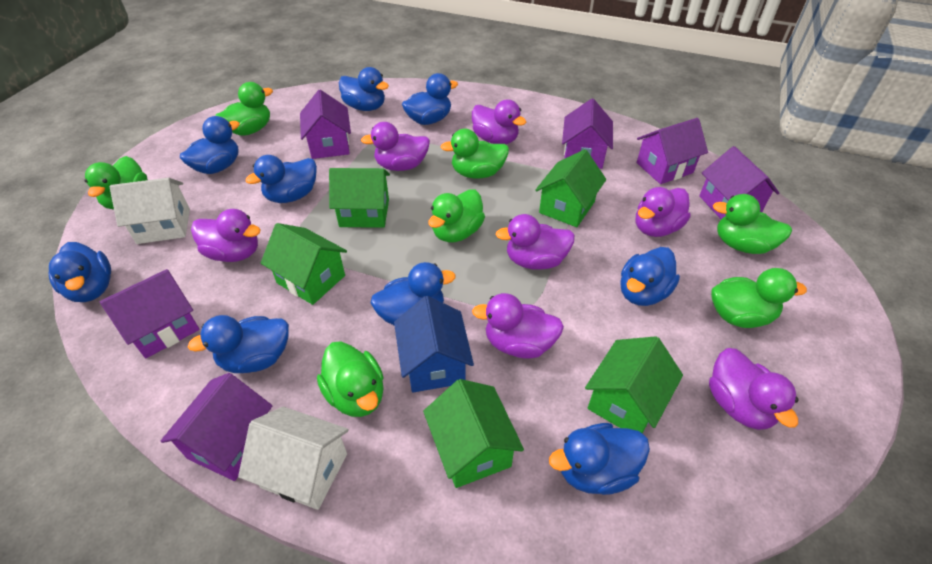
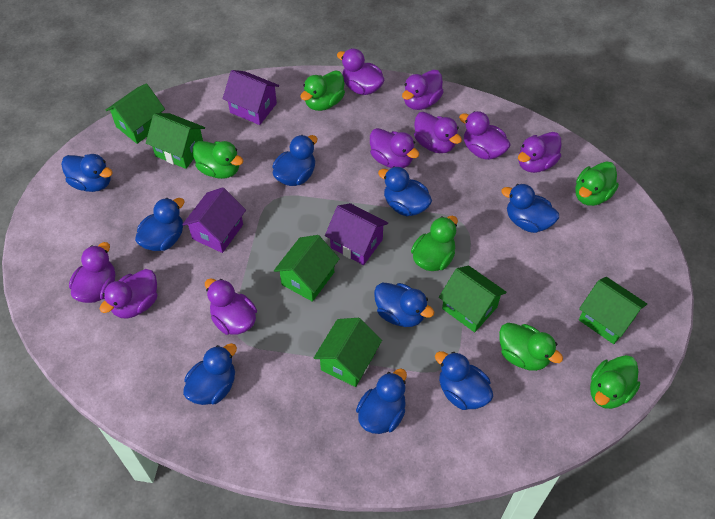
blue house: [394,296,474,392] = 1 -> none = 0
green duck: [85,156,148,209] [216,82,273,136] [317,341,384,417] [428,189,485,242] [441,129,509,178] [711,268,807,328] [713,194,792,254] = 7 -> [192,141,243,179] [300,70,345,111] [411,216,458,271] [499,323,563,371] [575,161,619,206] [590,355,640,409] = 6
green house: [261,223,347,305] [329,168,390,228] [423,379,524,488] [535,149,606,227] [585,336,683,433] = 5 -> [106,83,165,144] [146,113,205,169] [274,235,340,302] [314,318,382,387] [439,266,507,332] [579,277,647,344] = 6
purple duck: [191,209,260,262] [361,122,430,171] [472,99,526,144] [472,293,564,359] [495,214,575,270] [636,187,691,237] [709,348,798,430] = 7 -> [69,242,115,303] [100,269,158,319] [205,278,257,335] [337,48,385,95] [370,128,420,168] [402,70,444,110] [414,112,462,153] [459,111,511,160] [518,132,561,173] = 9
purple house: [100,269,199,358] [161,373,272,481] [300,90,351,159] [562,99,613,169] [637,118,708,184] [699,146,779,219] = 6 -> [182,187,246,253] [222,70,279,125] [325,203,388,265] = 3
white house: [110,178,190,244] [238,406,348,510] = 2 -> none = 0

